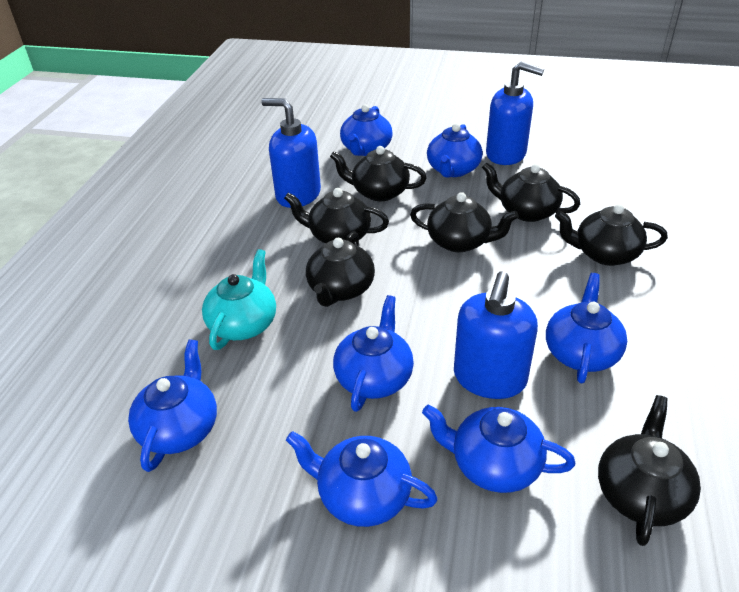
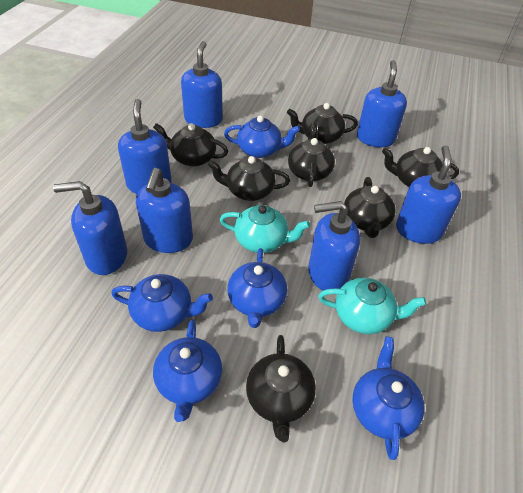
blue soap dispenser: [261,98,321,208] [454,271,538,399] [486,62,544,165] = 3 -> [53,181,127,275] [118,99,172,194] [136,168,193,253] [181,41,223,128] [308,201,360,290] [357,60,407,147] [396,145,461,244] = 7
blue teapot: [128,340,217,472] [286,431,438,527] [333,295,414,412] [340,104,393,156] [422,405,575,493] [427,123,483,178] [546,273,627,383] = 7 -> [111,274,213,332] [153,319,222,422] [224,115,300,158] [227,248,287,328] [352,337,425,460] = 5
turquoise teapot: [202,249,276,350] = 1 -> [220,205,310,253] [318,277,426,334] = 2

